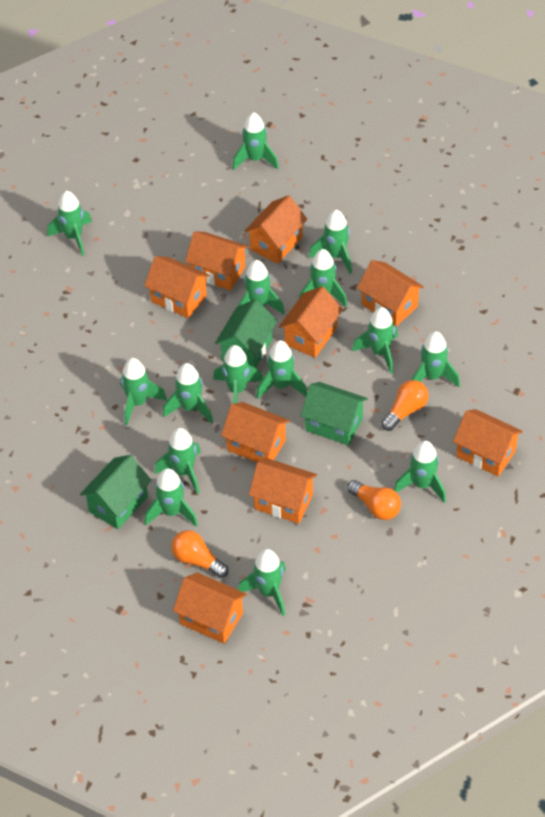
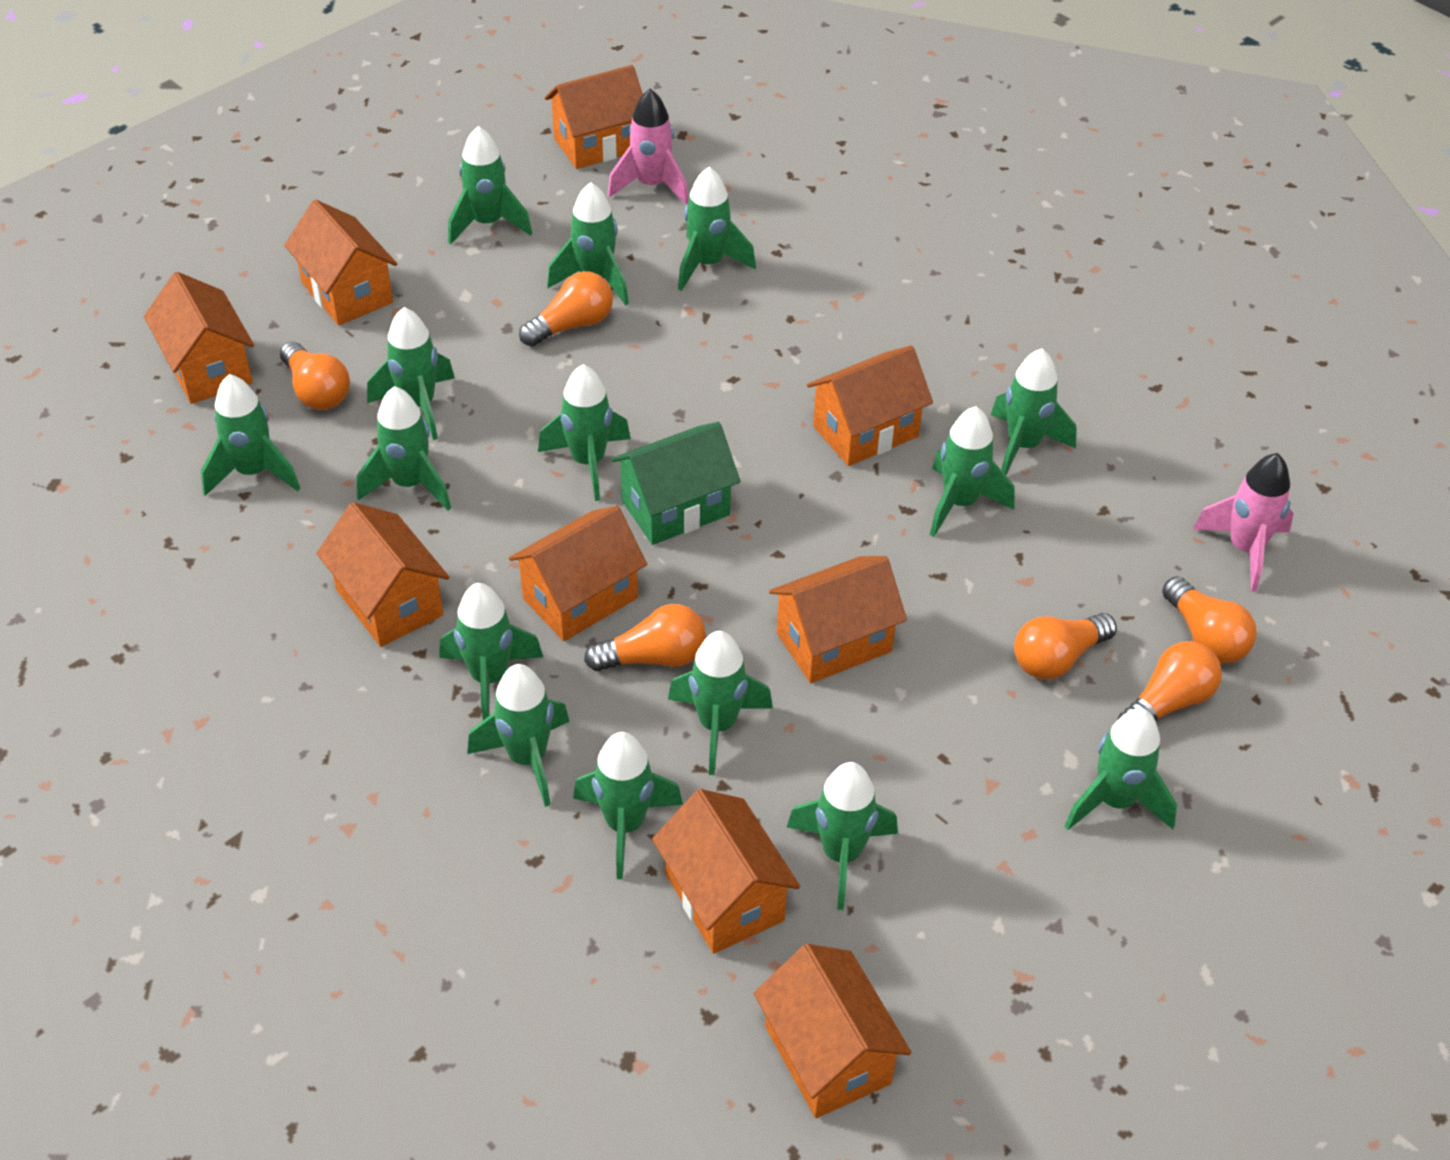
green house: [80,455,152,529] [215,299,277,368] [301,382,368,445] = 3 -> [611,422,740,545] = 1
orange light bulb: [171,530,228,578] [347,480,401,520] [381,380,429,431] = 3 -> [280,341,350,410] [519,271,613,347] [584,604,706,671] [1014,613,1117,679] [1118,641,1222,721] [1162,576,1257,663] = 6
pink rocket: none = 0 -> [608,89,689,205] [1193,453,1294,592] = 2

